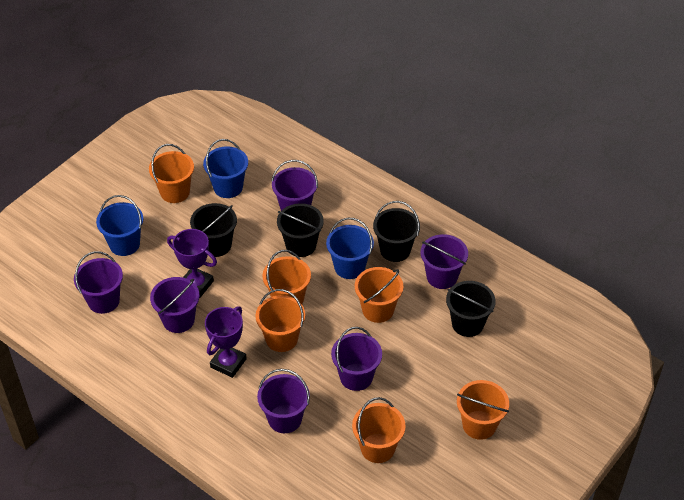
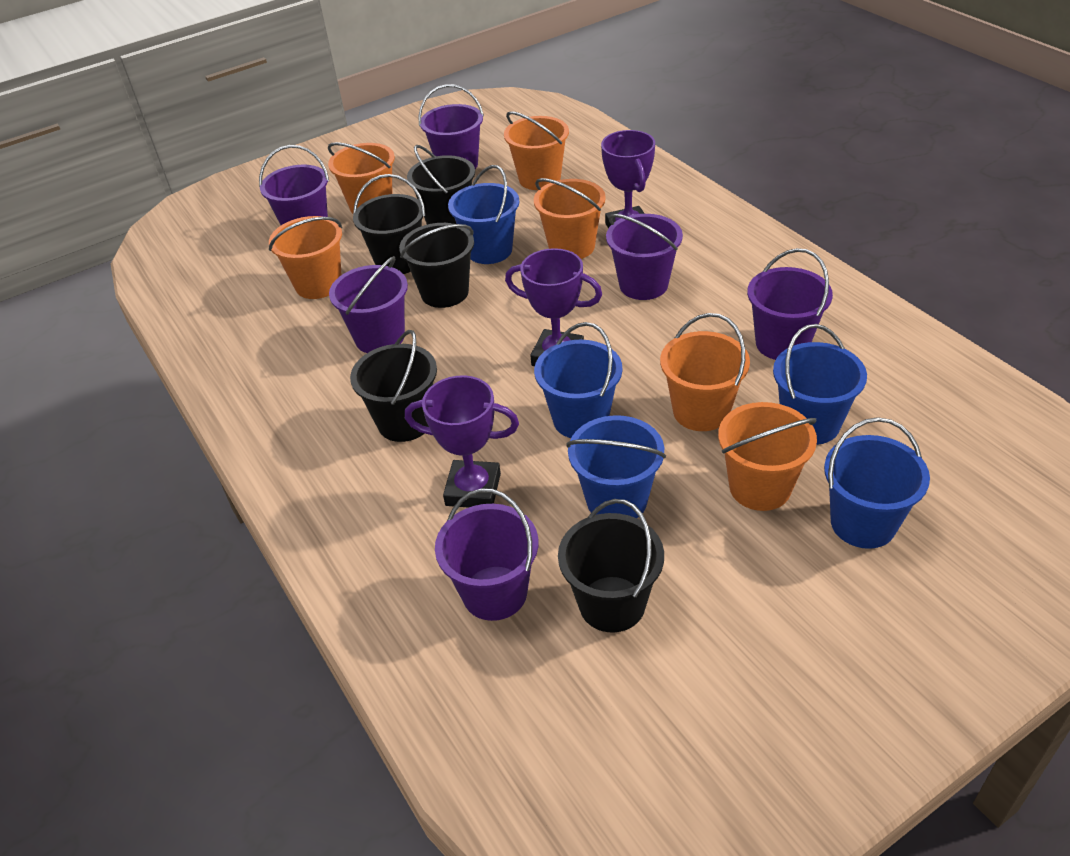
black bucket: [190,203,237,257] [277,203,324,257] [373,201,420,262] [446,281,496,337] = 4 -> [350,330,437,442] [353,174,425,274] [399,223,474,308] [407,145,475,225] [558,499,664,633] = 5
blue bucket: [96,195,143,256] [203,139,248,198] [326,218,374,279] = 3 -> [448,165,519,264] [534,322,623,438] [567,415,666,518] [773,324,867,445] [824,417,930,549] = 5
purple trophy: [167,229,217,298] [205,306,247,378] = 2 -> [405,375,519,507] [505,248,602,366] [601,130,655,228] = 3

